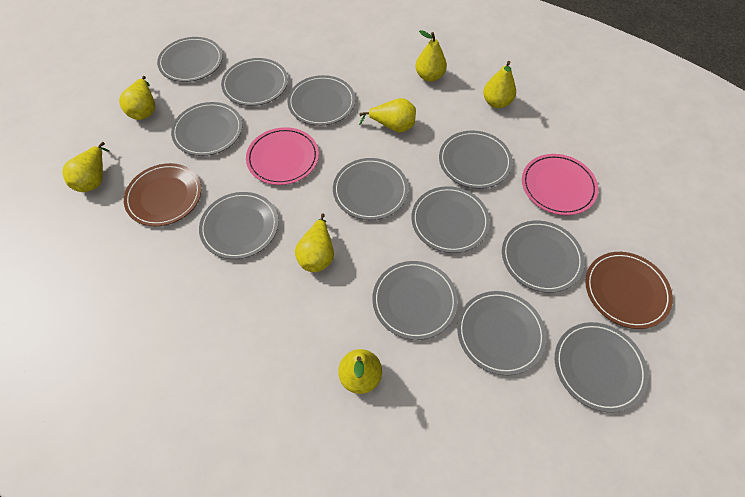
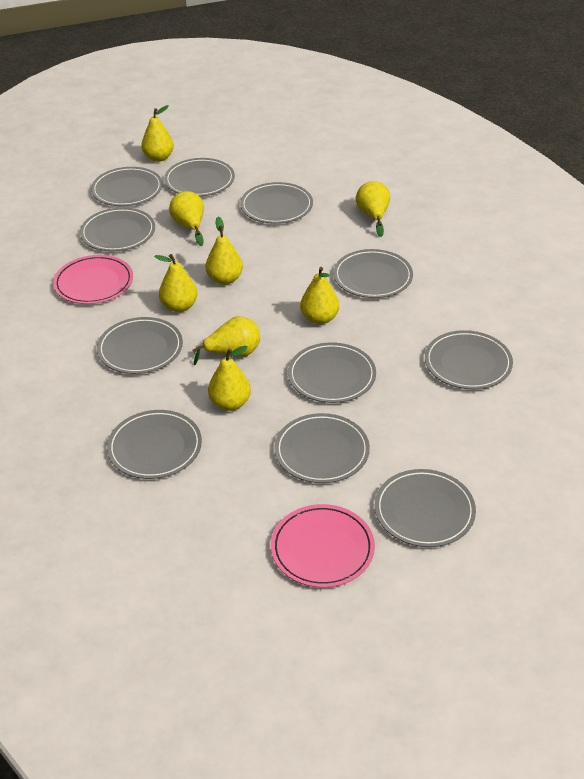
brown plate: [124,163,202,226] [585,252,673,329] = 2 -> none = 0
grey plate: [157,37,223,82] [171,102,243,156] [199,192,279,259] [221,58,288,106] [288,75,355,126] [333,158,408,220] [372,261,458,340] [411,186,490,253] [439,130,512,189] [457,291,546,375] [502,221,585,293] [555,322,648,412] = 12 -> [80,207,155,251] [91,167,163,206] [97,317,183,374] [107,410,202,479] [164,158,235,197] [240,182,313,224] [274,413,370,483] [288,342,376,403] [333,249,413,298] [375,469,476,547] [425,330,513,390] = 11
yellow pear: [63,142,110,192] [119,76,155,120] [295,214,334,272] [338,349,382,394] [359,98,416,133] [416,30,447,82] [483,61,516,108] = 7 -> [141,105,174,162] [154,254,198,312] [169,191,204,246] [192,316,260,365] [205,217,243,285] [208,346,251,411] [300,267,339,324] [356,181,390,237] = 8

